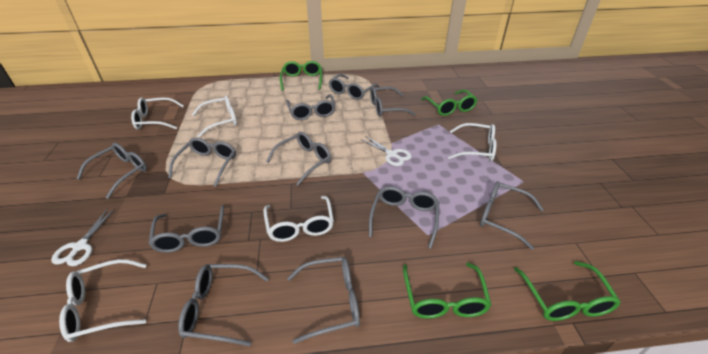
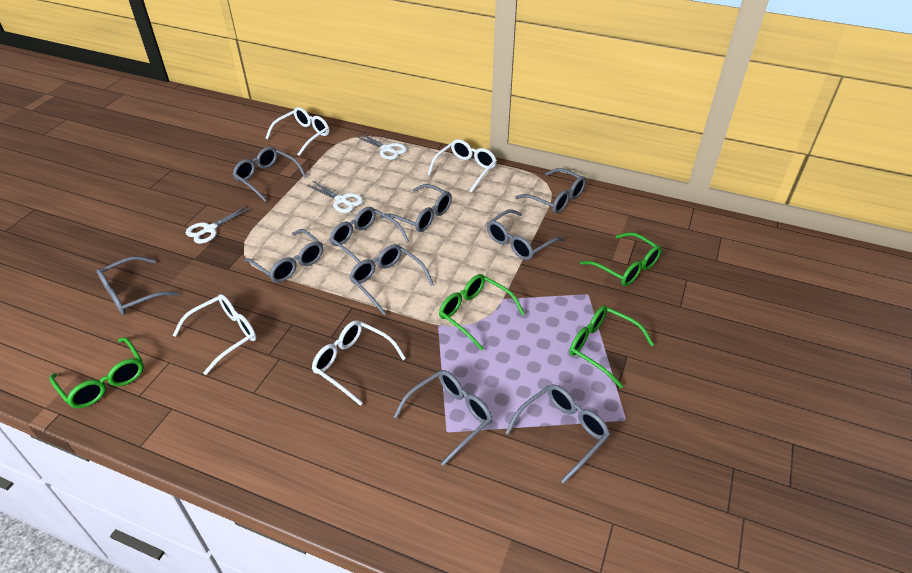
grey glasses: [76,143,147,199] [148,205,224,253] [168,138,236,187] [178,264,269,346] [266,132,331,186] [286,94,336,120] [287,257,360,344] [329,74,379,100] [369,186,439,248] [370,86,416,117] [480,181,544,250] = 11 -> [97,256,179,315] [233,147,307,202] [244,229,323,283] [330,207,409,263] [349,244,434,315] [380,184,452,232] [394,370,493,466] [487,209,563,260] [505,384,610,484] [515,168,586,214] = 10
white glasses: [59,259,147,342] [131,97,184,130] [192,95,237,138] [263,196,334,242] [448,123,497,161] = 5 -> [173,294,257,375] [266,107,329,156] [312,320,406,406] [428,139,497,193] = 4
white scissors: [51,208,115,266] [361,136,412,166] = 2 -> [186,206,252,244] [307,181,363,213] [355,133,407,160] = 3

